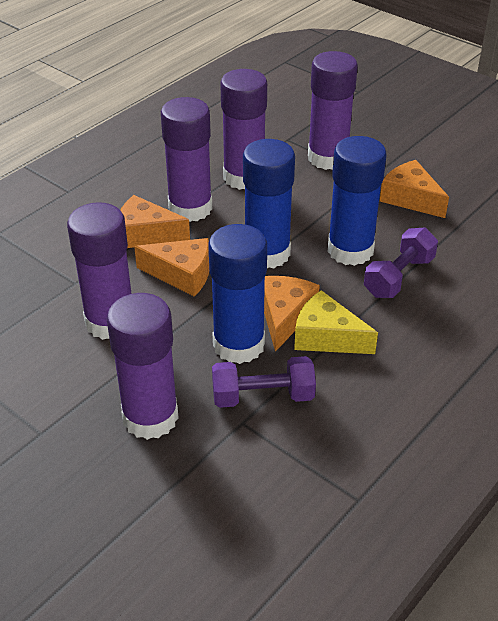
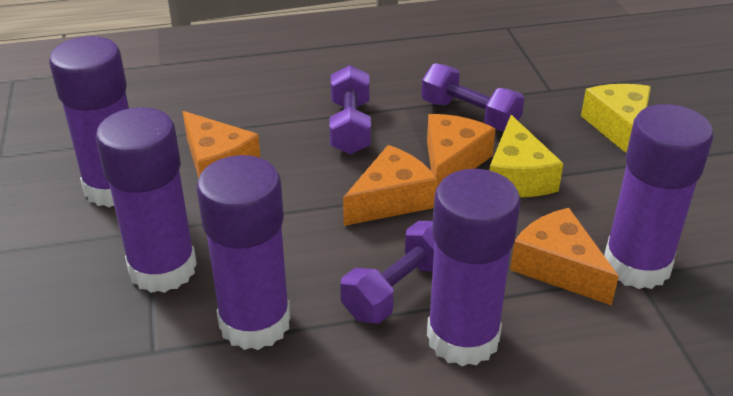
blue glue stick: [208,224,267,364] [243,139,295,268] [328,136,387,266] = 3 -> none = 0
purple dumbbell: [212,356,316,408] [364,227,438,298] = 2 -> [329,65,371,154] [340,221,435,323] [421,63,524,131] = 3
yellow cheese: [294,290,378,354] = 1 -> [489,115,564,197] [581,84,651,153] = 2

